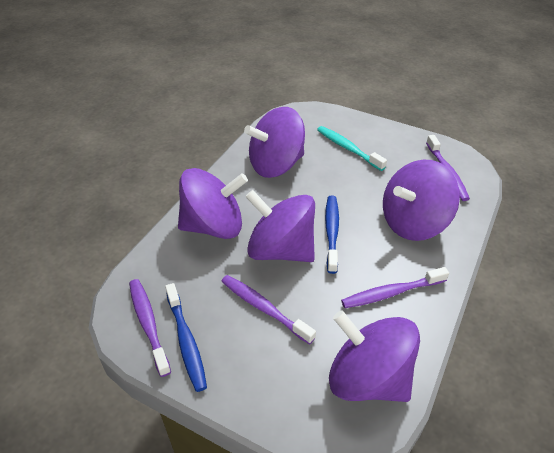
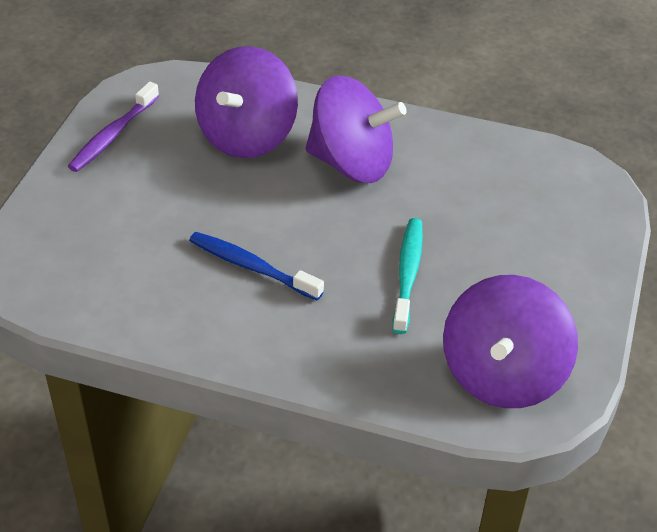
blue toothbrush: [165,283,207,392] [325,195,339,274] = 2 -> [189,232,324,301] = 1
purple spinning top: [178,168,248,239] [244,107,305,178] [245,190,315,262] [329,310,420,402] [383,160,460,241] = 5 -> [195,46,298,158] [306,75,407,183] [443,275,578,408] = 3
purple toothbrush: [129,279,171,377] [221,275,316,345] [341,267,449,308] [426,135,470,201] = 4 -> [68,82,159,172] = 1

